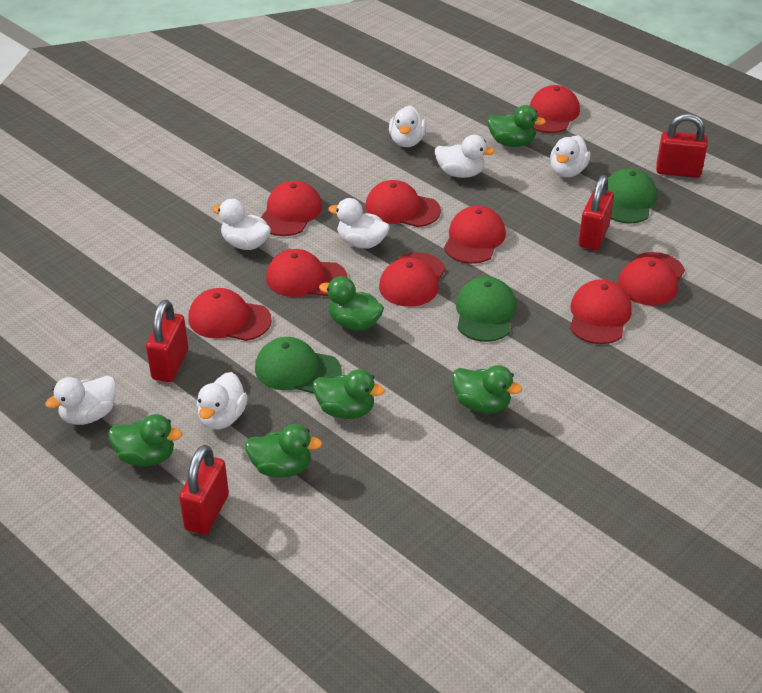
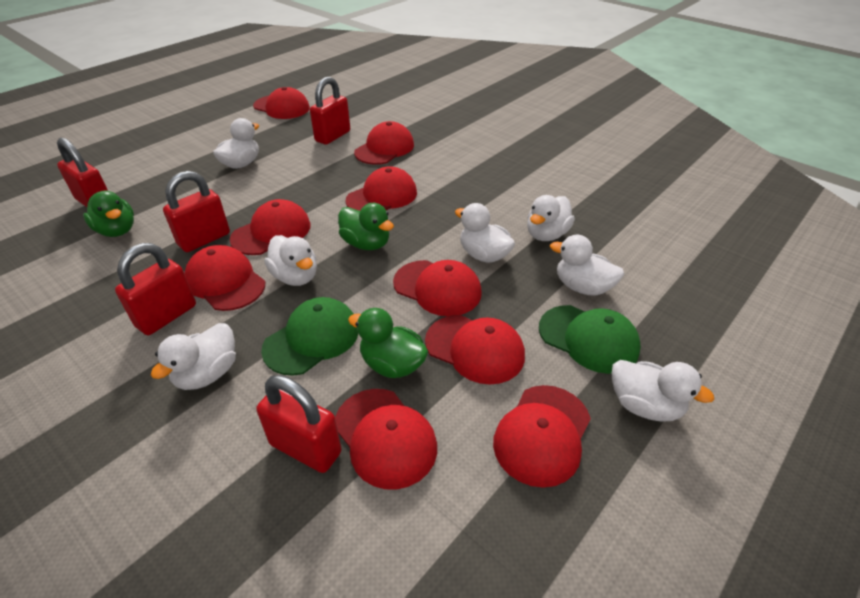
green cap: [255,337,342,394] [456,277,517,342] [607,168,657,223] = 3 -> [261,297,359,376] [539,305,641,374] = 2
green duck: [108,414,182,466] [245,424,322,477] [313,369,385,419] [319,276,384,330] [452,365,522,413] [487,105,546,147] = 6 -> [83,191,134,237] [338,203,394,250] [348,308,429,378] = 3
red padlock: [146,300,188,382] [179,445,229,535] [579,175,614,250] [656,114,707,178] = 4 -> [57,138,108,207] [115,243,196,335] [163,171,230,252] [256,375,342,473] [310,77,350,145] = 5

